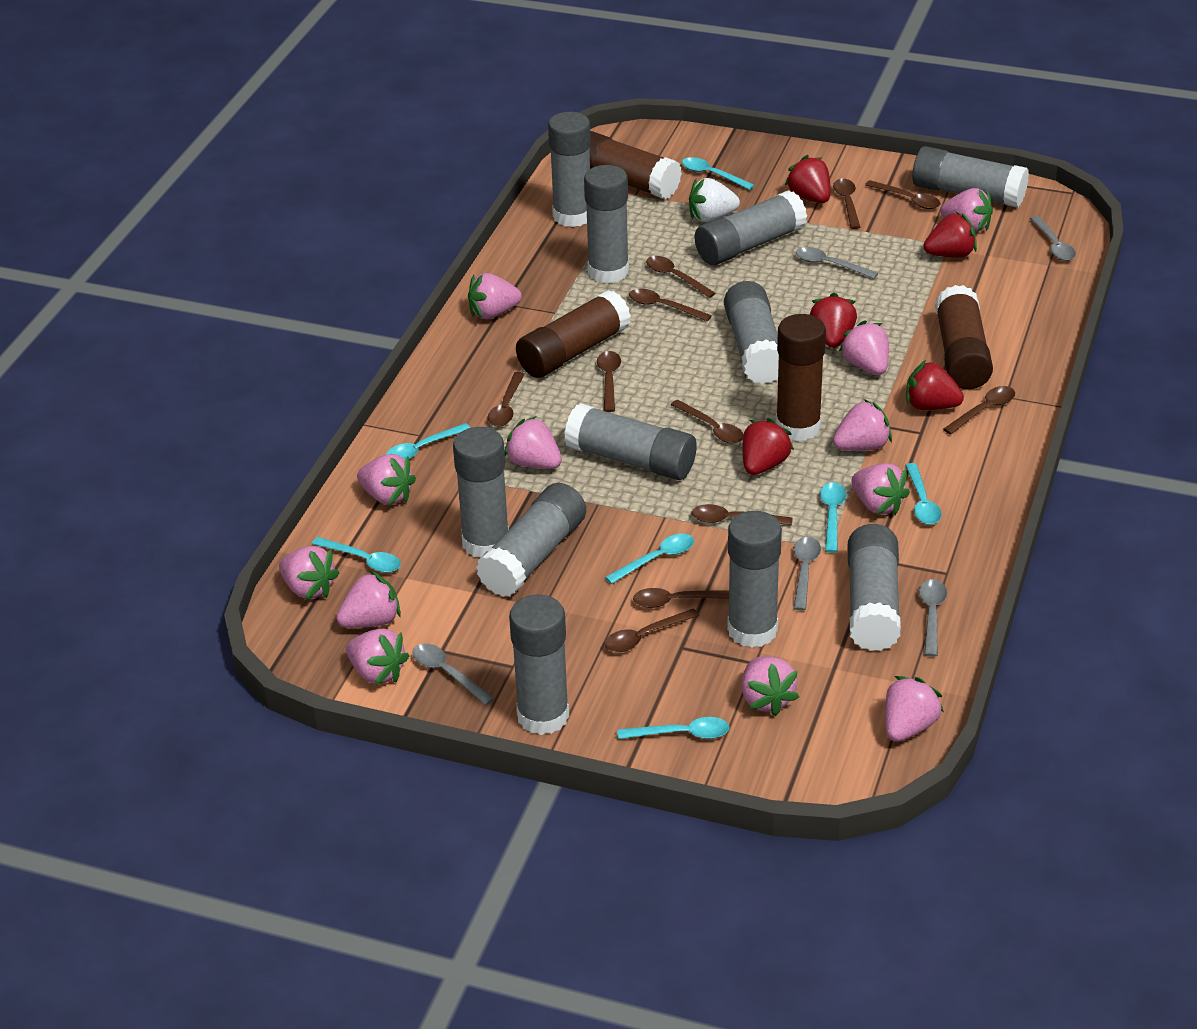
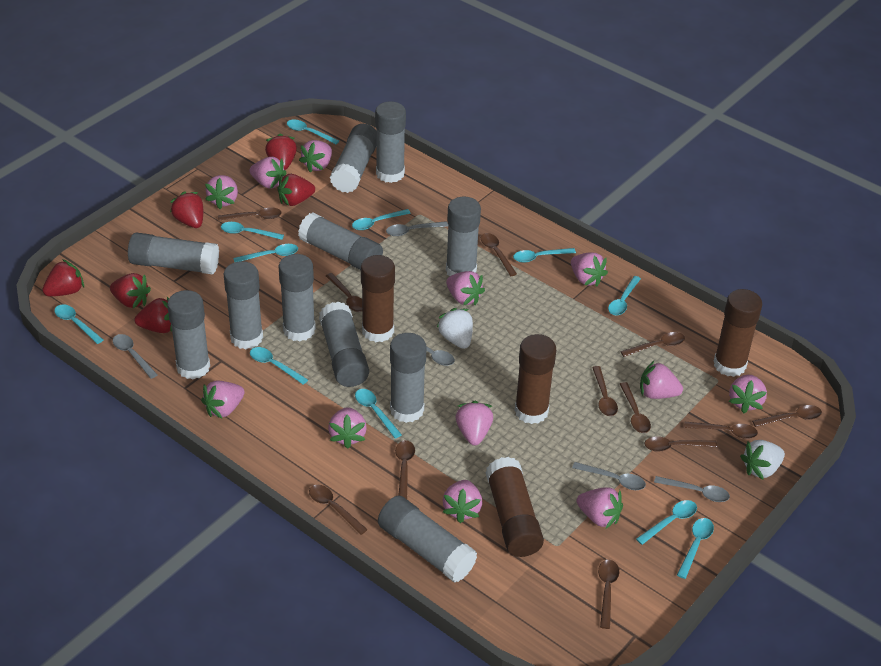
brown spoon: [488,372,525,427] [597,351,621,412] [604,608,699,652] [629,288,712,321] [633,588,729,608] [646,256,716,298] [671,400,744,444] [692,504,793,526] [833,179,860,229] [865,180,940,209] [943,386,1015,434] = 11 -> [218,208,282,221] [309,485,368,535] [326,273,362,312] [395,440,415,499] [481,233,517,276] [592,366,618,416] [598,560,619,629] [620,332,685,357] [620,382,651,433] [645,436,717,452] [684,422,758,439] [752,405,822,427] = 12
red strawberry: [742,418,794,475] [785,155,830,203] [810,293,857,348] [906,360,964,410] [923,212,977,258] = 5 -> [42,259,84,296] [110,273,151,308] [135,297,172,333] [170,191,203,228] [265,134,297,170] [277,174,315,206] = 6
turquoise spoon: [312,537,401,573] [386,423,471,459] [605,534,694,584] [617,717,729,739] [682,157,755,190] [820,482,847,553] [905,463,942,525] = 7 -> [54,304,103,344] [221,222,284,240] [233,244,298,262] [250,347,308,385] [287,120,339,144] [352,209,411,230] [355,389,402,439] [513,248,576,263] [608,276,641,316] [636,500,697,545] [677,518,714,579] = 11
white strawberry: [689,178,740,222] = 1 -> [436,308,473,349] [740,440,785,479] = 2

